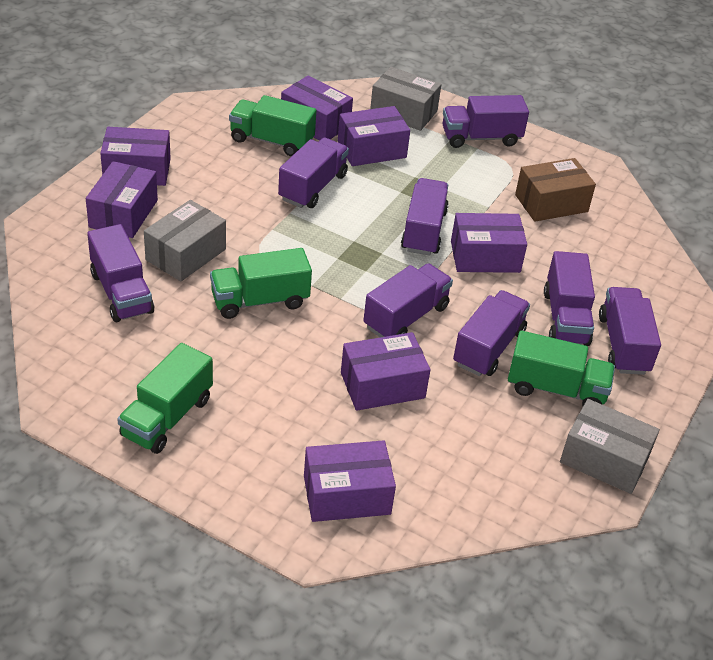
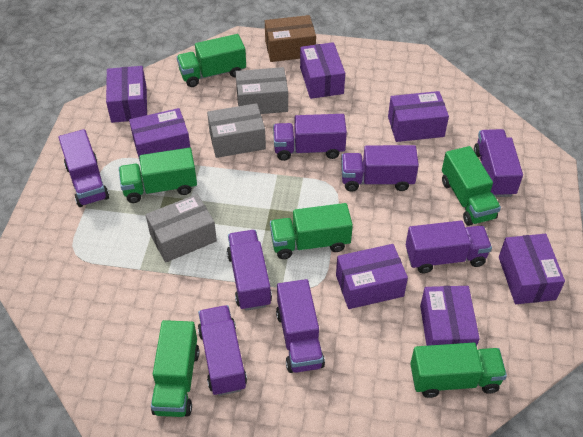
green truck: [117,343,213,454] [210,248,312,319] [229,95,316,157] [508,331,615,406] = 4 -> [119,148,197,203] [151,320,200,417] [177,34,246,87] [270,203,353,259] [410,342,507,398] [442,146,501,226] = 6

